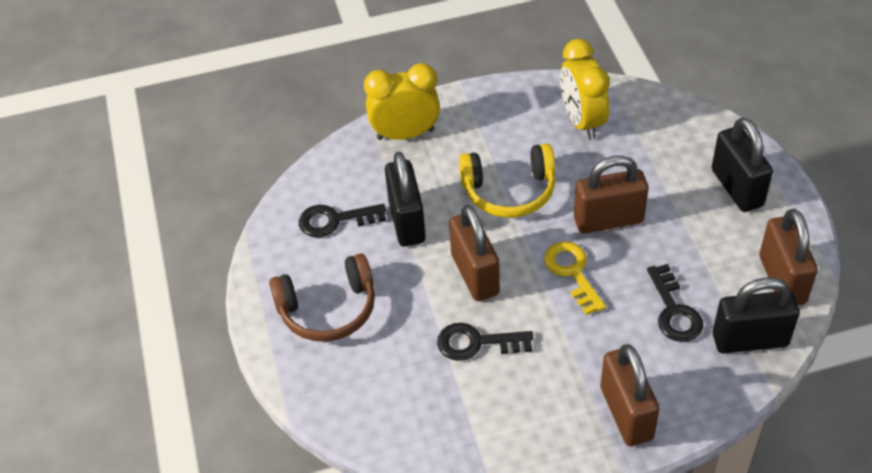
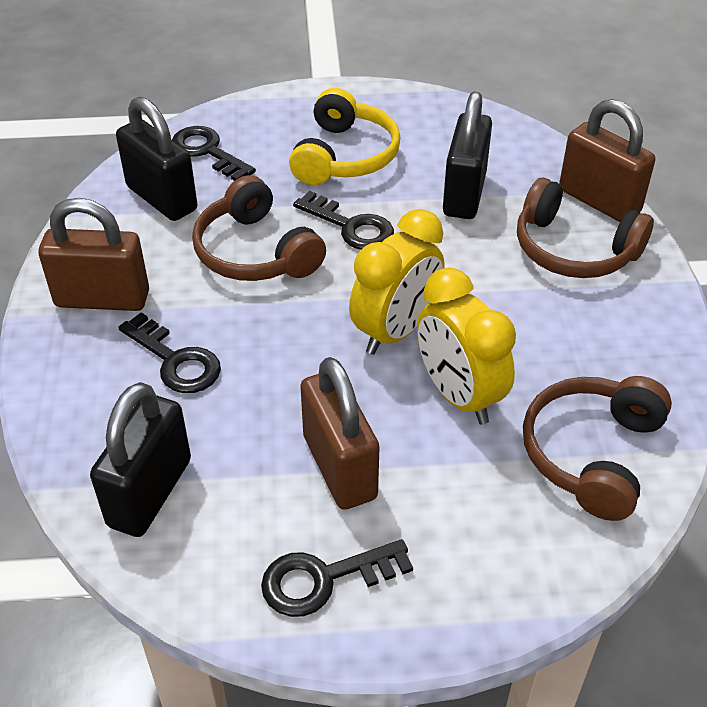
black key: [299,204,386,237] [437,323,533,361] [647,264,703,342] = 3 -> [118,313,221,393] [172,126,256,181] [261,539,413,617] [293,191,394,250] = 4
brown headphones: [269,253,375,342] = 1 -> [192,175,326,281] [517,177,654,278] [523,376,672,521] = 3
brown padlock: [449,205,500,301] [574,155,648,233] [600,344,660,446] [759,209,818,306] = 4 -> [38,198,149,311] [300,357,379,510] [559,99,655,222] = 3
yellow key: [544,242,606,315] = 1 -> none = 0

